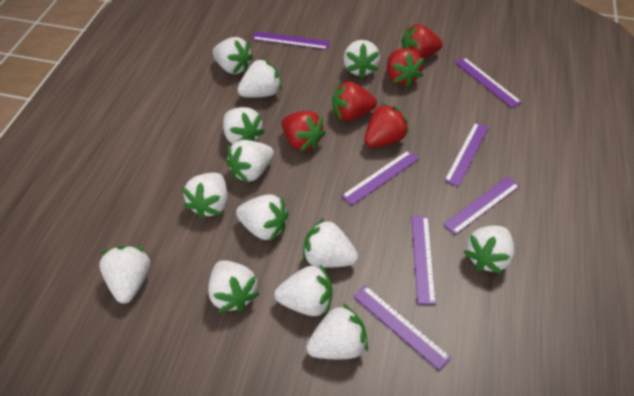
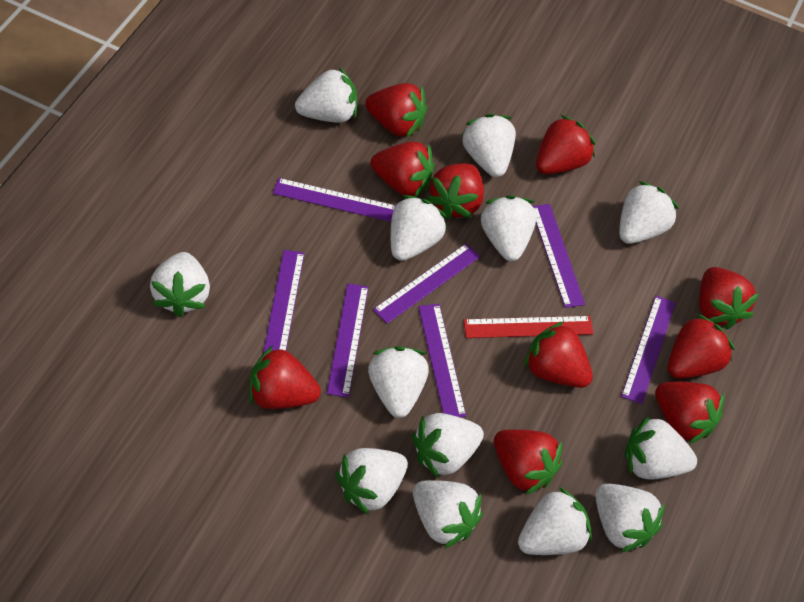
red ruler: none = 0 -> [464,316,594,338] = 1
red strawberry: [281,111,326,151] [332,81,377,121] [364,103,409,147] [387,49,424,87] [401,24,443,58] = 5 -> [249,345,321,409] [365,83,427,137] [371,142,434,197] [427,163,484,219] [494,429,562,495] [524,321,593,388] [536,115,595,174] [655,382,724,444] [668,314,734,379] [699,267,759,330] = 10

